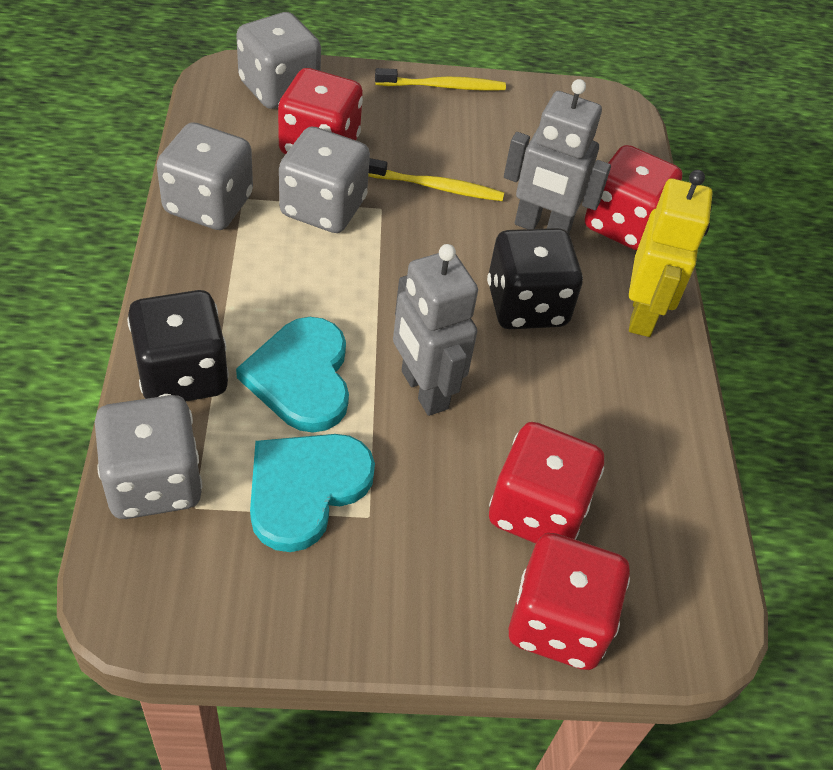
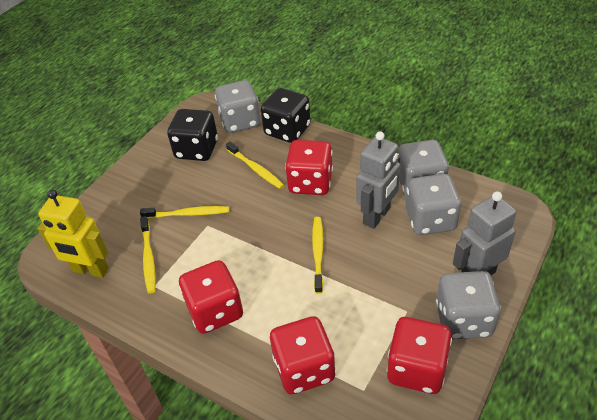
turquoise heart: [236,317,349,433] [250,434,375,552] = 2 -> none = 0
yellow toothbrush: [368,158,504,201] [375,68,506,91] = 2 -> [140,206,230,219] [140,216,156,293] [226,142,284,189] [312,217,324,294] = 4

